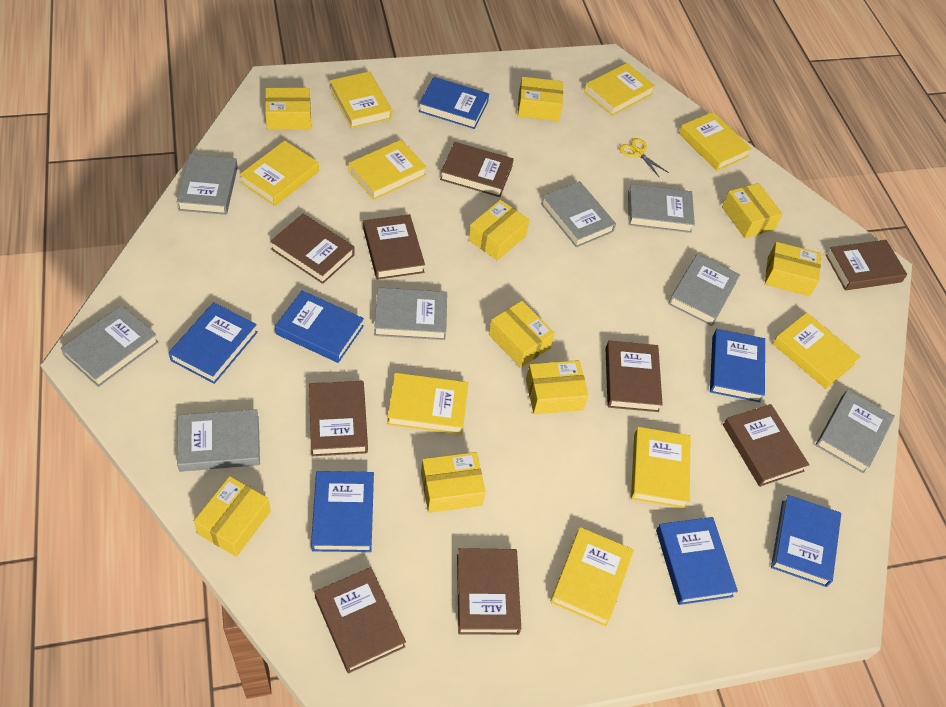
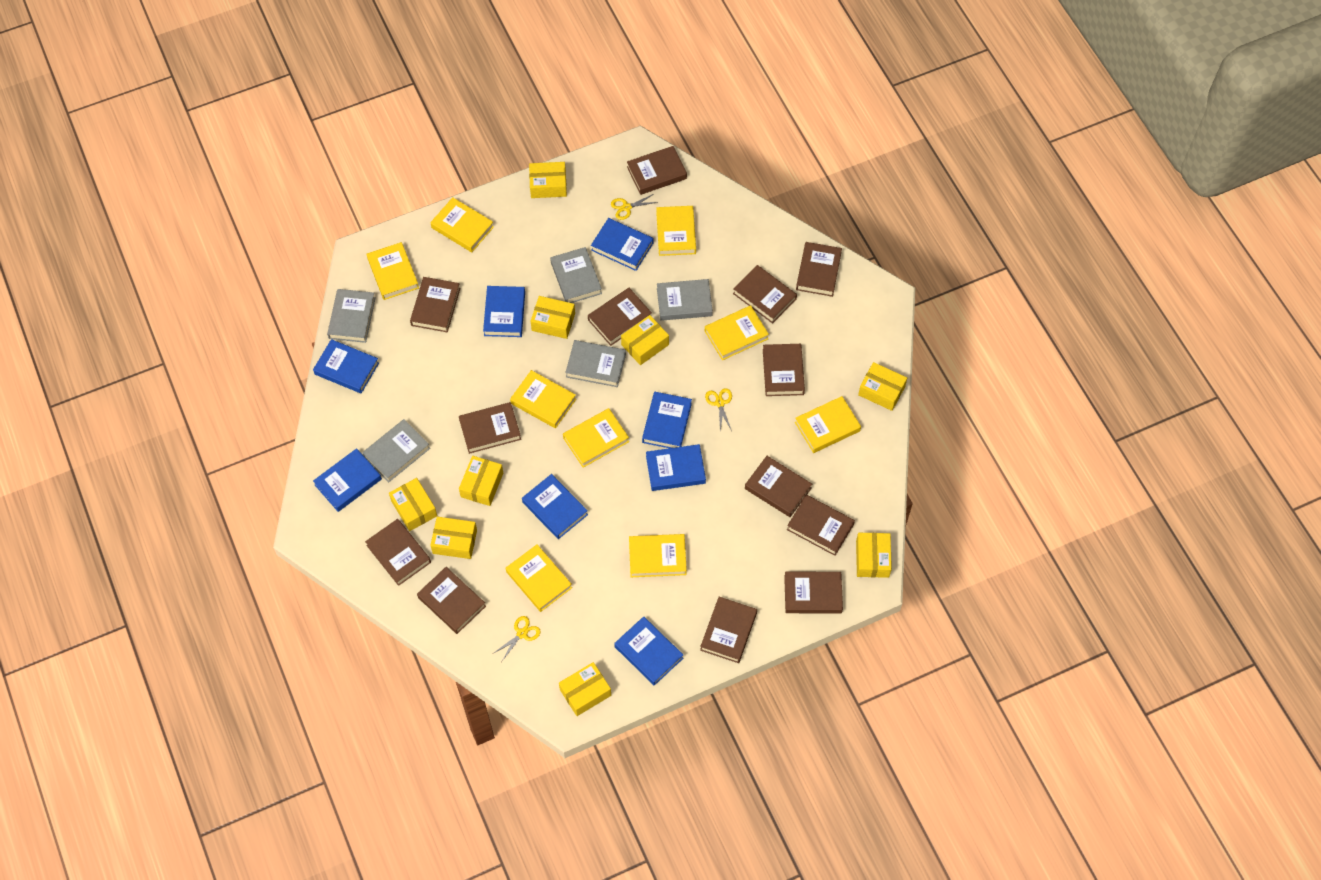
blue book: [169,302,258,384] [275,291,364,363] [311,471,374,552] [418,77,489,129] [656,517,738,605] [710,329,765,402] [771,495,841,587] = 7 -> [313,339,379,393] [313,448,382,512] [483,286,525,337] [522,474,588,539] [591,218,653,271] [614,616,683,686] [642,392,692,448] [646,444,706,491] = 8
brown book: [270,214,355,284] [309,381,368,456] [315,567,406,674] [363,214,425,280] [440,142,514,197] [457,548,521,635] [605,341,663,412] [723,404,809,487] [826,240,907,290] = 9 -> [365,519,431,586] [410,277,460,332] [417,567,486,634] [459,402,521,454] [588,288,652,346] [627,146,687,195] [700,597,757,663] [733,265,797,324] [745,456,812,517] [763,344,805,396] [784,572,843,613] [787,495,855,556] [796,242,842,297] = 13
grey book: [61,305,159,387] [177,154,238,215] [177,409,260,472] [374,287,447,340] [541,181,616,247] [628,184,695,233] [668,254,740,326] [816,390,895,474] = 8 -> [327,289,376,343] [362,419,430,482] [550,247,602,303] [565,340,626,387] [657,279,713,321] = 5
yellow scissors: [619,138,669,178] = 1 -> [492,616,541,661] [611,194,658,220] [705,388,732,431] = 3

